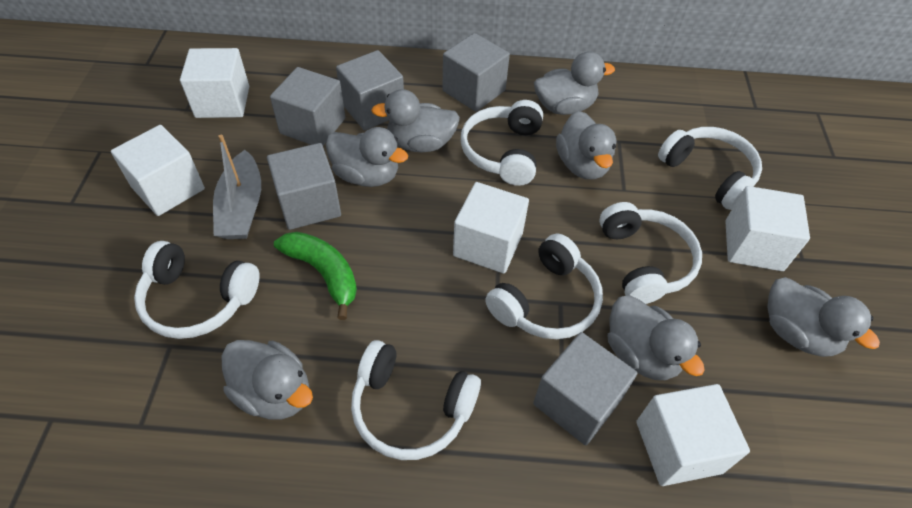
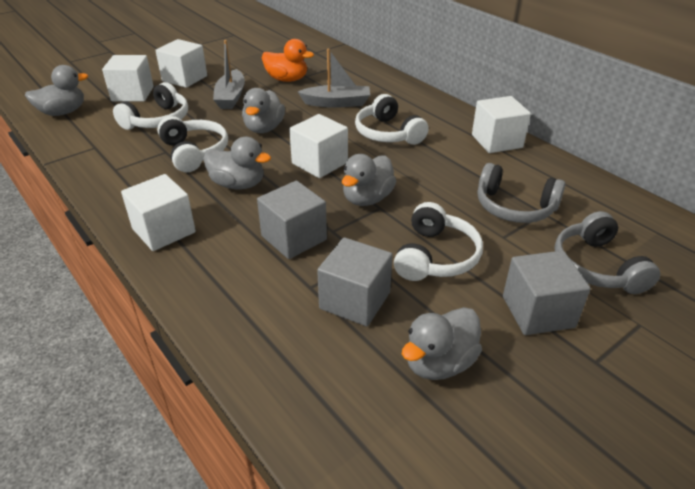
green banana: [274,232,357,320] = 1 -> none = 0
grey boat: [213,135,261,239] = 1 -> [213,40,245,109] [298,48,370,108] = 2
grey cube: [267,143,341,230] [270,67,345,146] [336,50,404,130] [442,33,510,112] [533,332,637,445] = 5 -> [257,181,327,259] [317,237,393,326] [503,250,591,335] = 3
grey duck: [221,340,313,420] [326,127,408,187] [371,89,460,152] [534,51,615,115] [556,111,617,179] [608,295,705,380] [767,277,880,357] = 7 -> [25,65,89,116] [203,137,271,189] [242,88,285,133] [342,154,396,206] [402,307,482,380] = 5
grey headphones: none = 0 -> [477,163,565,223] [555,211,660,294] = 2
orange duck: none = 0 -> [262,39,314,82] = 1
white headphones: [134,241,260,339] [351,340,481,460] [461,100,543,186] [485,233,603,339] [599,202,702,304] [658,127,762,210] = 6 -> [113,82,188,130] [157,116,228,172] [355,94,429,145] [394,202,483,281] = 4

